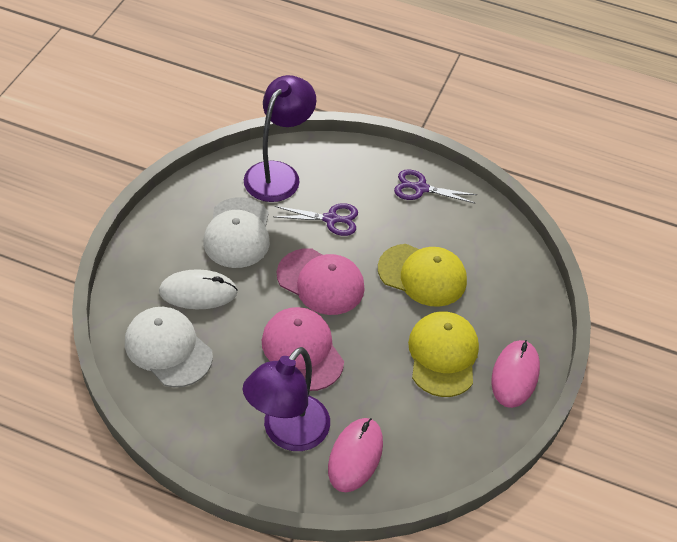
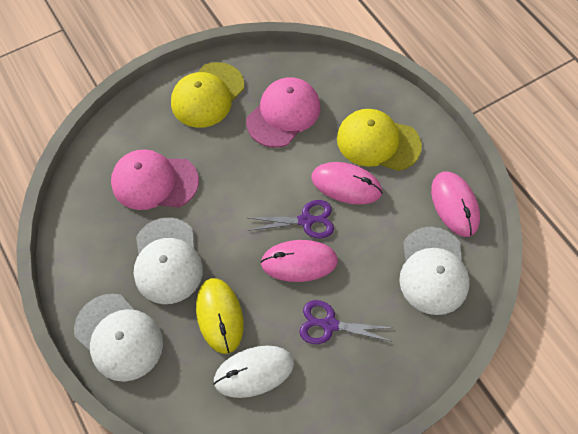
pink mouse: [328,418,383,492] [491,340,540,408] = 2 -> [260,240,338,282] [311,162,382,205] [431,171,480,237] = 3
purple lamp: [243,347,330,451] [244,75,316,202] = 2 -> none = 0
white cap: [125,307,213,387] [203,197,270,268] = 2 -> [74,294,163,382] [134,217,203,304] [399,227,470,315] = 3
yellow mouse: none = 0 -> [196,278,244,354] = 1

